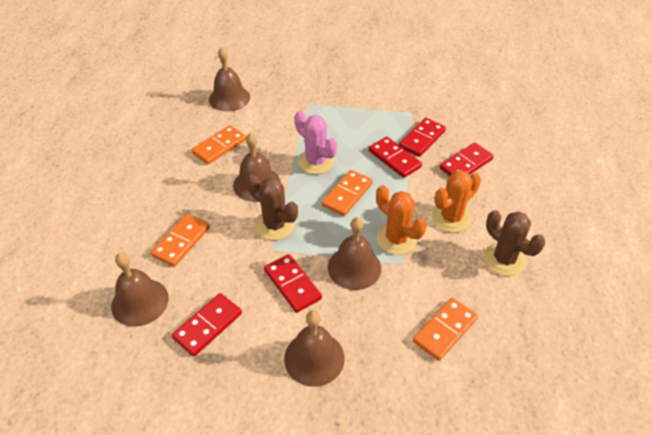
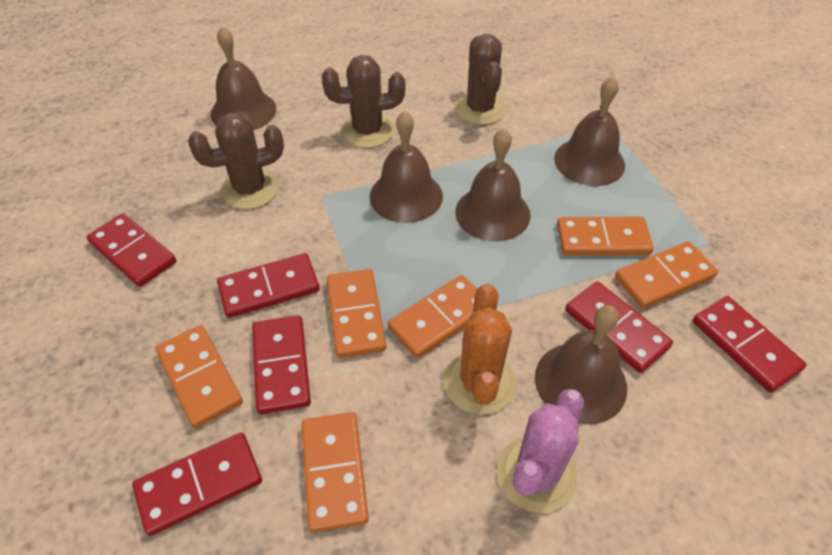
brown cactus: [247,174,298,240] [483,210,545,276] = 2 -> [188,113,284,209] [322,55,405,148] [455,34,506,125] = 3
orange cactus: [376,185,427,255] [432,170,481,233] = 2 -> [444,284,516,415] = 1
orange domino: [151,214,210,267] [192,125,246,164] [322,170,373,216] [413,298,478,361] = 4 -> [155,325,243,428] [301,412,369,532] [326,269,386,358] [388,275,477,358] [557,217,653,255] [615,241,718,309] = 6
red domino: [172,293,242,356] [264,254,322,313] [369,137,422,178] [399,118,446,157] [440,143,494,176] = 5 -> [87,213,176,287] [132,433,262,536] [217,253,319,318] [252,315,311,414] [565,282,673,373] [693,296,807,393] = 6

